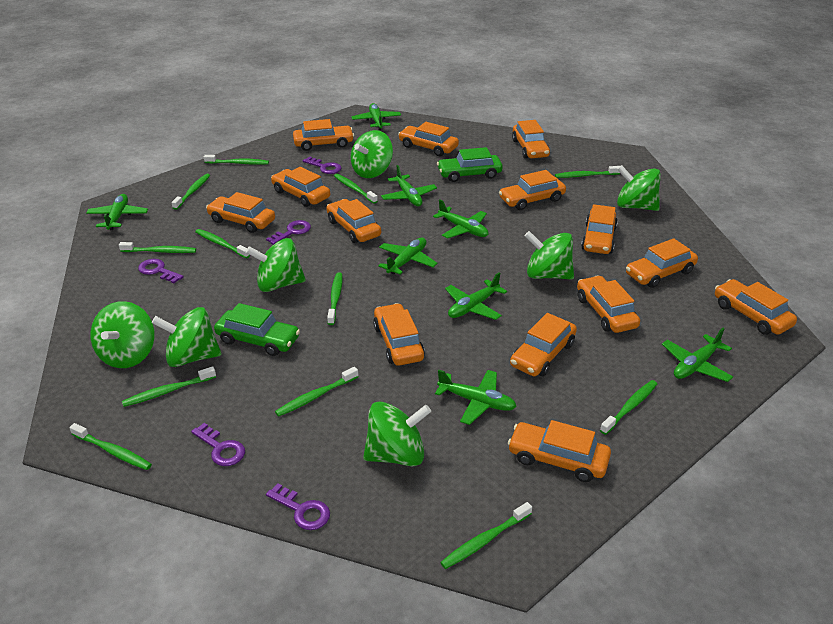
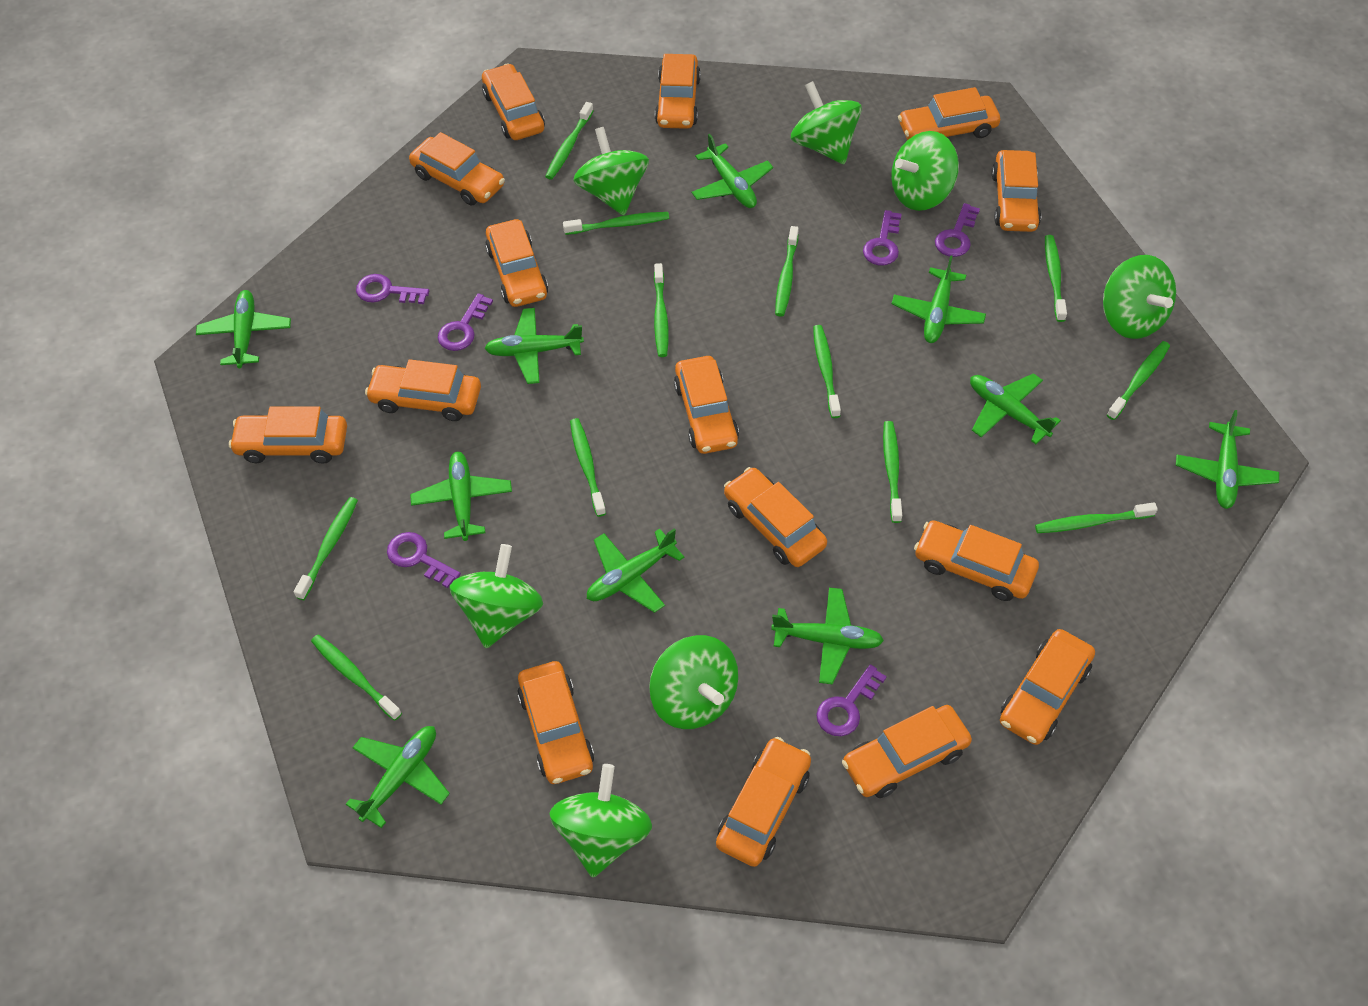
green car: [214,303,300,356] [437,147,503,182] = 2 -> none = 0
green plane: [86,194,148,230] [351,103,401,130] [378,238,438,275] [381,165,437,206] [433,200,488,239] [435,370,517,425] [445,272,507,320] [662,328,733,382] = 8 -> [196,290,291,368] [346,726,450,828] [410,452,512,541] [484,308,584,384] [587,529,684,613] [692,134,773,208] [771,587,884,684] [892,255,986,343] [970,373,1061,444] [1176,410,1279,509] = 10
orange car: [206,192,275,233] [271,167,330,207] [293,119,354,151] [327,199,381,243] [373,303,425,366] [398,122,459,156] [499,170,566,210] [508,420,611,482] [510,313,577,376] [512,120,550,159] [577,276,640,333] [581,204,618,254] [626,238,698,288] [715,279,797,335] = 14 -> [229,406,347,464] [365,359,481,421] [409,132,505,205] [482,63,545,140] [485,219,548,307] [517,661,594,784] [655,54,701,129] [674,356,739,454] [716,737,811,867] [724,467,827,567] [842,705,972,798] [898,87,1000,140] [914,520,1039,601] [991,150,1041,232] [1000,629,1095,745] = 15
purple key: [138,259,184,283] [191,423,245,466] [266,220,311,245] [266,483,330,530] [303,156,341,174] = 5 -> [356,274,429,304] [387,532,461,588] [438,293,493,351] [816,664,887,736] [863,210,902,266] [935,203,980,257] = 6

